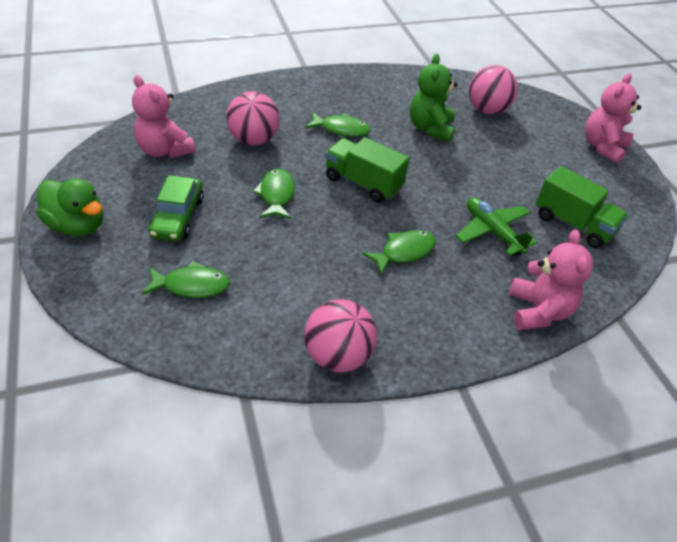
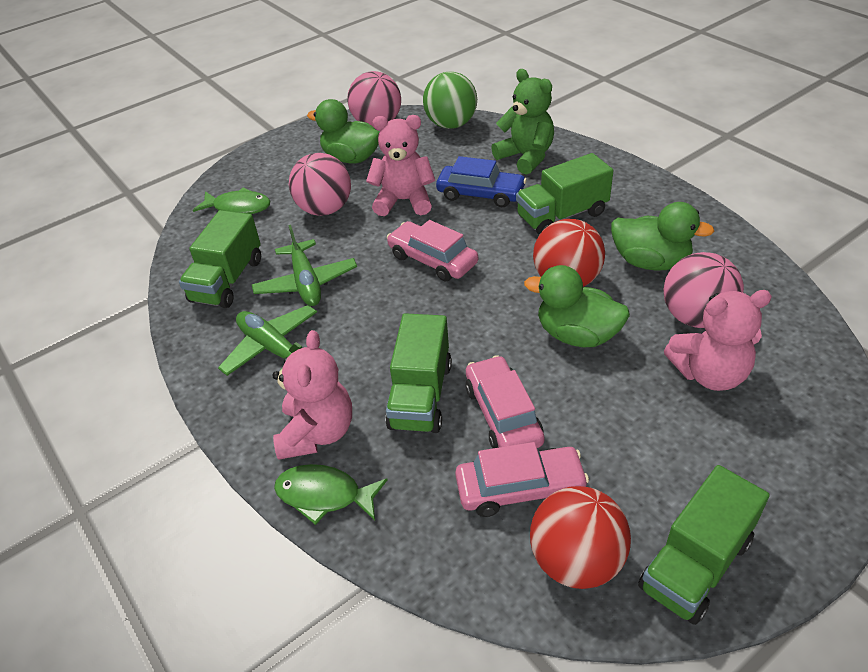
blue car: none = 0 -> [436,156,527,207] = 1
green ball: none = 0 -> [423,72,477,129] = 1
green car: [149,175,204,241] = 1 -> none = 0
green duck: [37,178,103,236] = 1 -> [307,99,379,164] [524,265,630,347] [611,202,715,271] = 3
green fish: [142,261,230,298] [252,169,295,219] [305,112,371,137] [362,230,436,275] = 4 -> [193,187,270,214] [274,464,388,525] = 2
green plane: [456,197,537,256] = 1 -> [218,305,317,376] [252,225,357,306] = 2
green truck: [325,137,409,203] [536,166,628,248] = 2 -> [179,210,261,308] [385,313,452,433] [516,153,613,235] [638,465,770,625] = 4
pink car: none = 0 -> [387,220,478,282] [455,442,589,517] [465,355,545,448] = 3
red ball: none = 0 -> [530,486,631,589] [533,219,605,287] = 2

